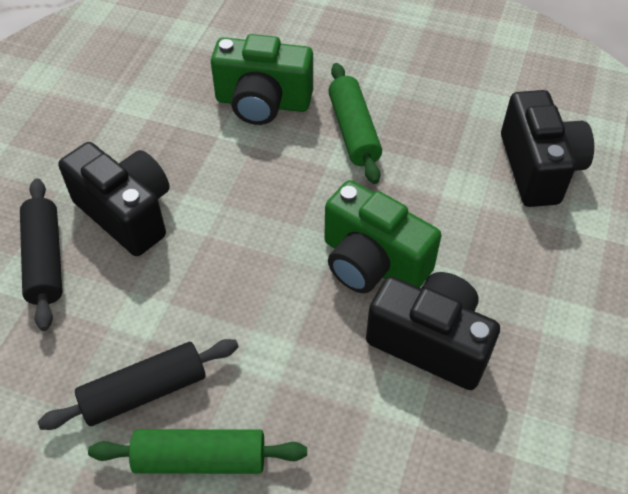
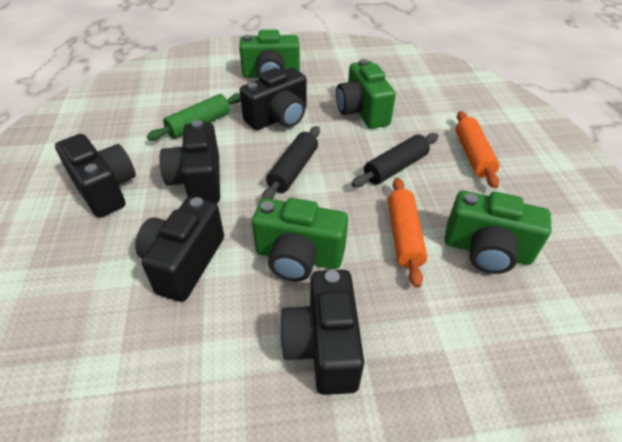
black camera: [59,142,170,256] [366,272,500,390] [501,90,594,207] = 3 -> [55,134,136,218] [135,197,224,302] [159,120,220,203] [240,68,306,130] [280,270,364,395] = 5
green camera: [211,34,313,125] [324,180,441,293] = 2 -> [239,30,300,78] [252,198,348,281] [336,59,396,129] [445,191,551,274] = 4
green rolling pin: [88,429,307,474] [328,63,382,184] = 2 -> [147,93,241,141] = 1
orange rolling pin: none = 0 -> [388,178,427,288] [456,111,499,188] = 2

